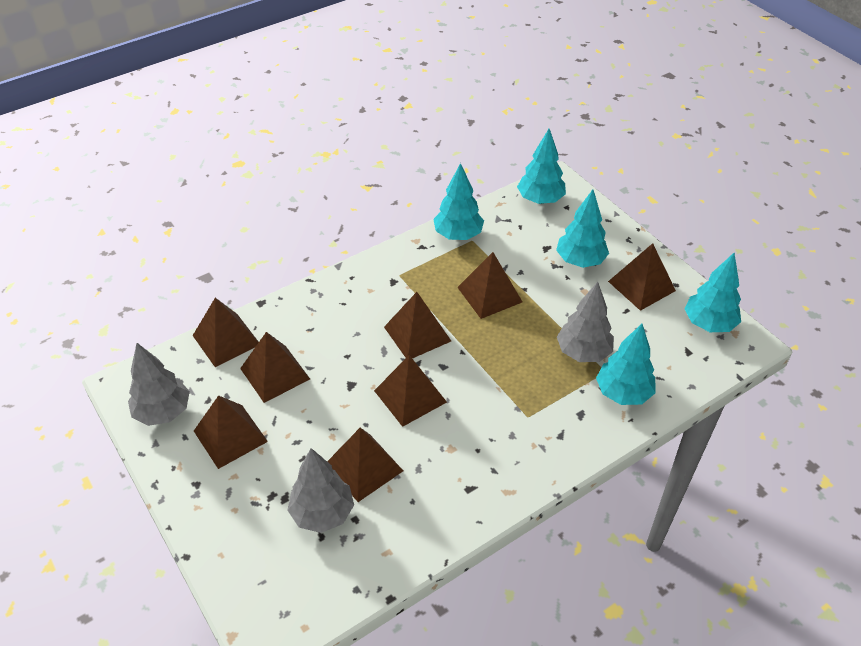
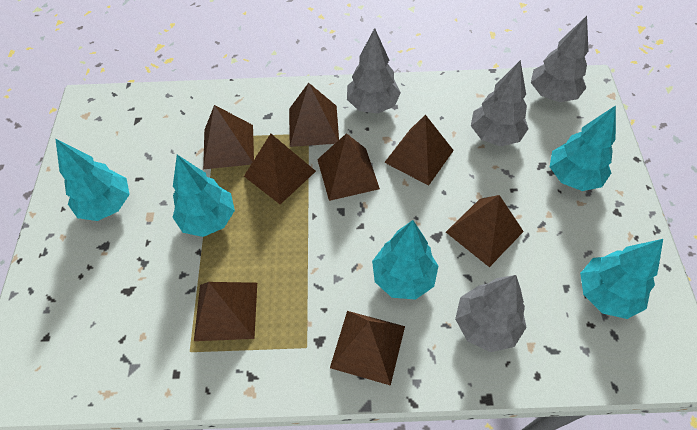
grey tree: [128,343,190,426] [287,448,354,533] [557,282,614,362] = 3 -> [347,28,401,114] [455,275,527,352] [471,60,529,146] [531,16,589,102] = 4

